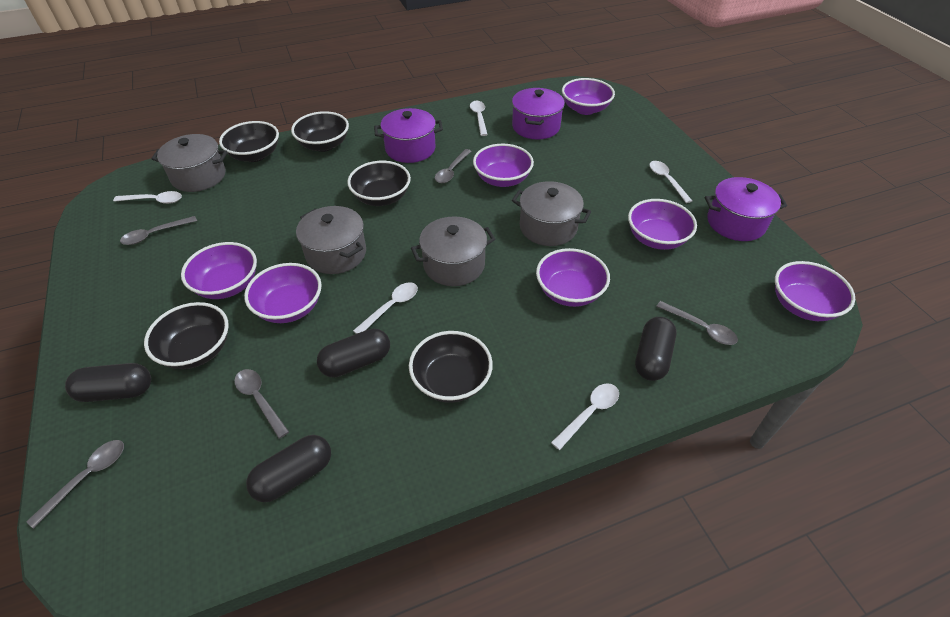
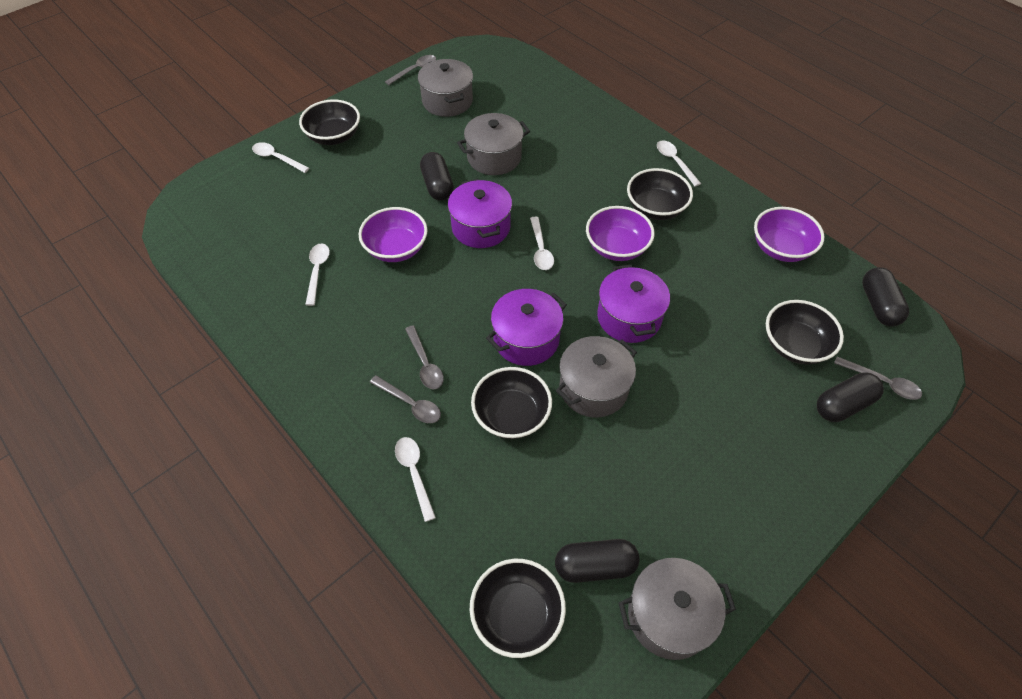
grey spoon: [26,440,124,529] [120,216,197,245] [234,369,289,439] [435,149,472,183] [656,301,738,345] = 5 -> [370,375,441,423] [385,55,436,85] [405,325,444,390] [834,356,922,400] = 4
purple bowl: [181,242,257,299] [244,263,322,323] [473,144,534,187] [536,248,610,307] [562,78,615,115] [628,199,697,250] [775,261,855,321] = 7 -> [358,207,428,262] [586,206,655,261] [754,207,824,262] = 3

